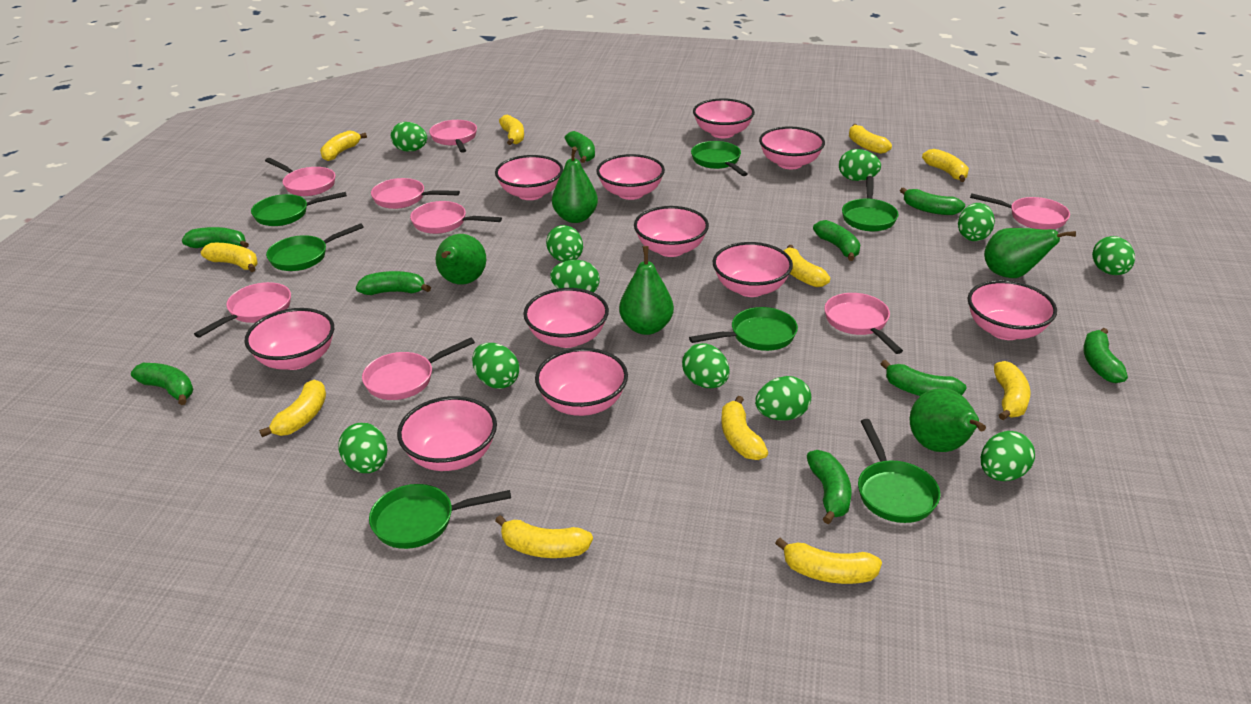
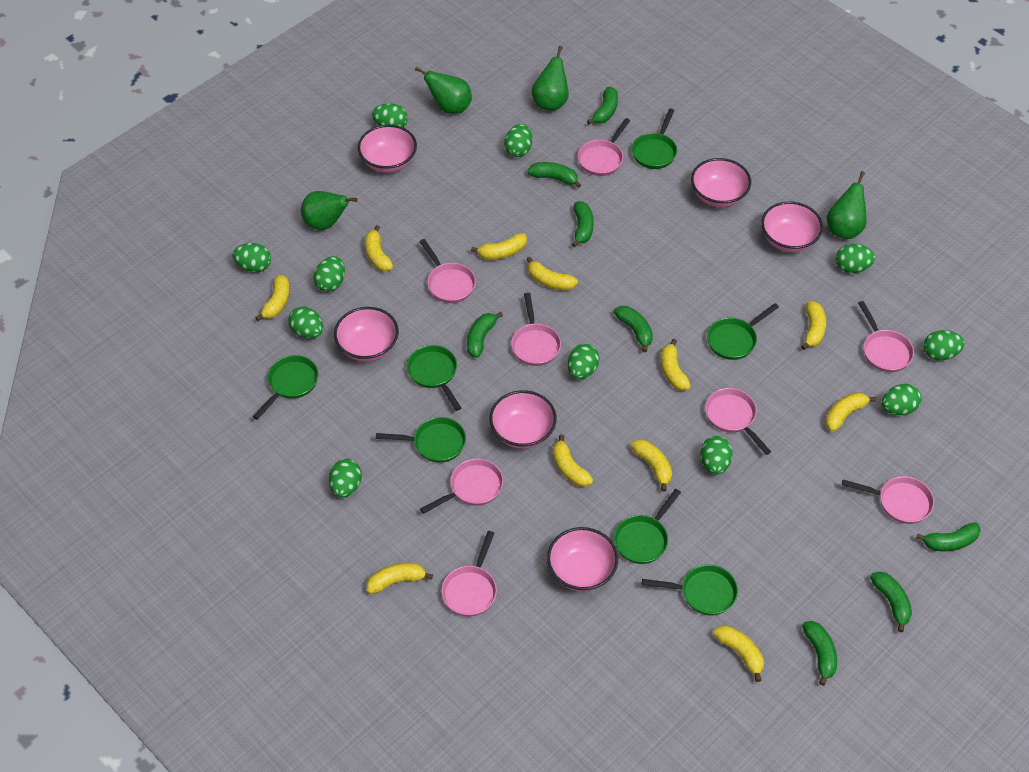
green banana: [131,363,194,405] [182,227,249,248] [356,271,431,295] [565,131,595,163] [807,450,852,524] [813,220,860,261] [881,360,967,396] [900,187,965,215] [1083,328,1128,383] = 9 -> [467,312,503,358] [527,162,581,188] [572,201,594,247] [587,87,618,124] [614,306,653,352] [802,621,837,686] [870,571,912,632] [916,522,981,551] = 8
green pear: [436,234,486,285] [552,147,598,223] [619,246,674,335] [909,388,986,452] [984,228,1076,278] = 5 -> [301,191,357,230] [415,67,472,114] [532,46,569,111] [827,171,867,239] = 4
pink bowl: [244,308,334,370] [397,396,497,471] [495,155,563,200] [523,288,609,348] [535,348,628,416] [596,154,665,200] [634,206,709,257] [693,98,755,138] [713,242,793,297] [759,127,825,169] [968,280,1057,340] = 11 -> [334,307,399,362] [358,125,417,173] [489,390,557,449] [547,527,618,592] [691,158,751,207] [761,201,823,252] = 6

